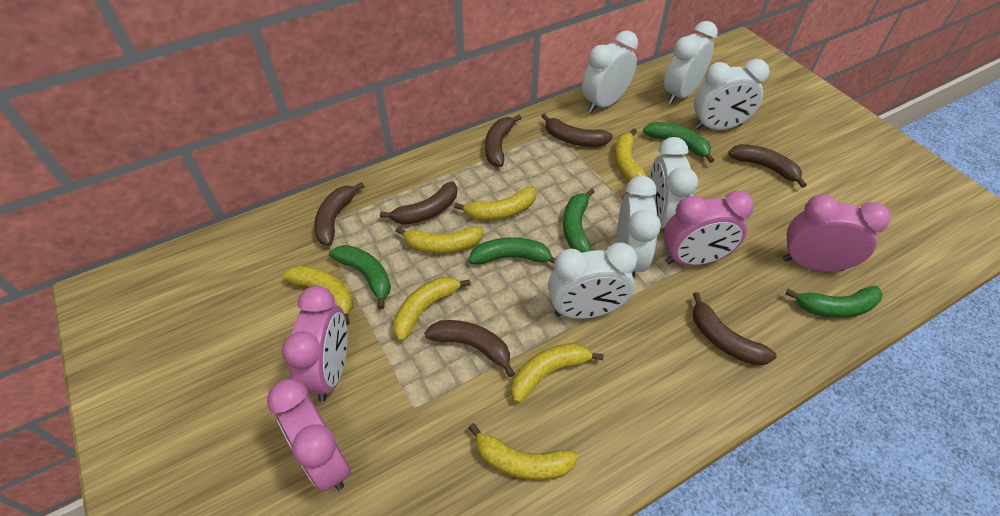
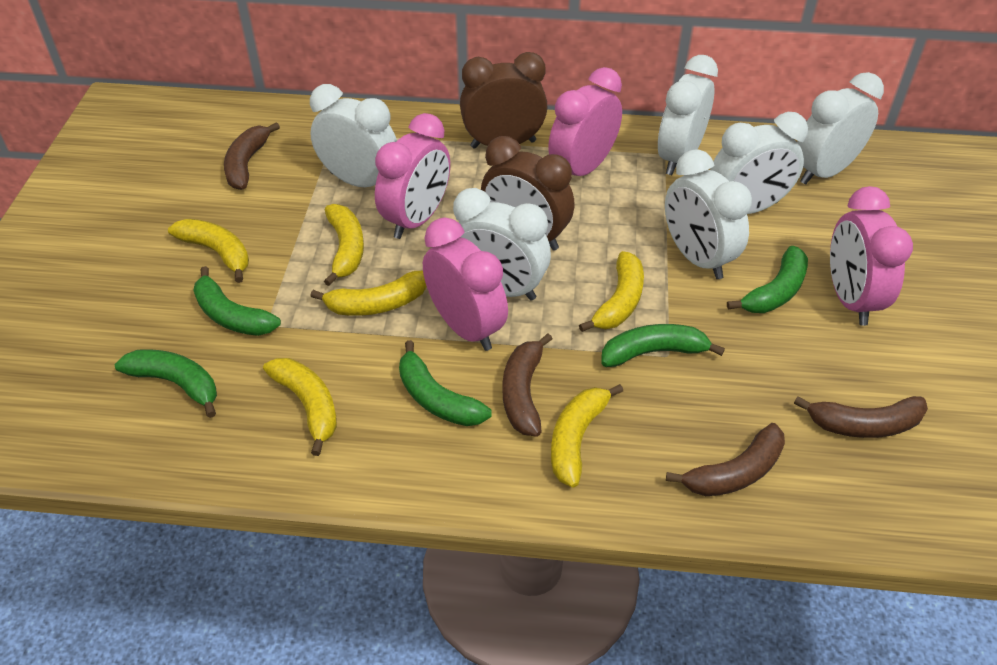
brown banana: [314,182,365,246] [380,182,457,225] [424,320,515,377] [485,115,522,167] [542,113,613,147] [693,292,777,365] [728,144,807,188] = 7 -> [224,122,280,190] [503,334,552,437] [666,423,785,496] [794,396,928,438] = 4
brown clock: none = 0 -> [460,52,548,149] [481,136,575,251] = 2
yellow banana: [283,265,353,325] [393,277,471,341] [396,226,484,254] [454,187,536,221] [469,423,578,480] [511,343,604,403] [615,128,647,181] = 7 -> [168,219,249,283] [263,358,337,456] [311,271,427,316] [324,204,364,286] [551,384,623,487] [579,251,644,332] = 6

